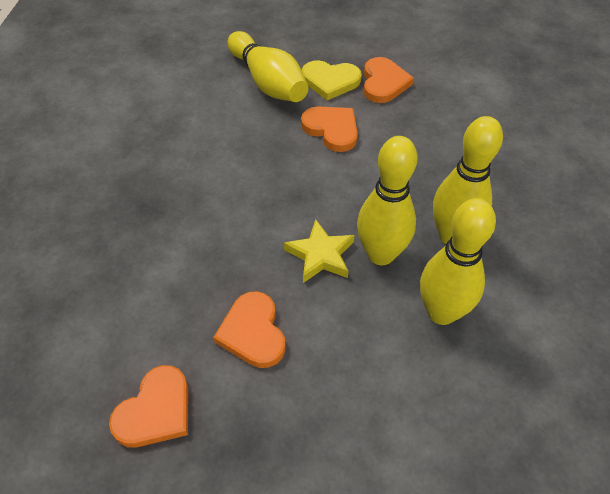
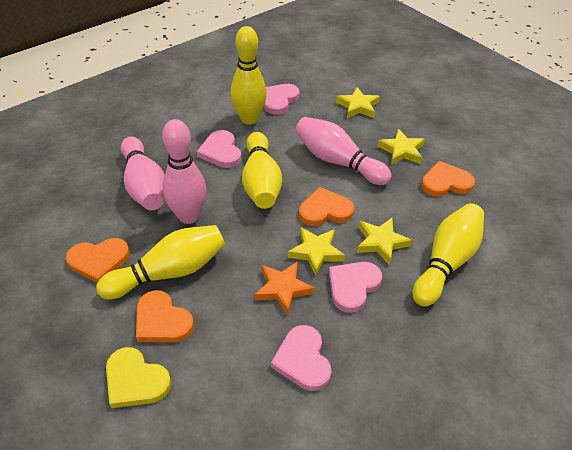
orange star: none = 0 -> [254,261,315,315] = 1
pink bowling pin: none = 0 -> [121,137,165,210] [162,119,207,224] [295,117,391,185] = 3
pink heart: none = 0 -> [197,130,241,168] [264,84,300,115] [271,325,331,391] [329,262,382,313] = 4
yellow star: [284,219,355,283] = 1 -> [288,227,345,276] [336,87,380,118] [357,218,412,265] [377,129,425,165] = 4

